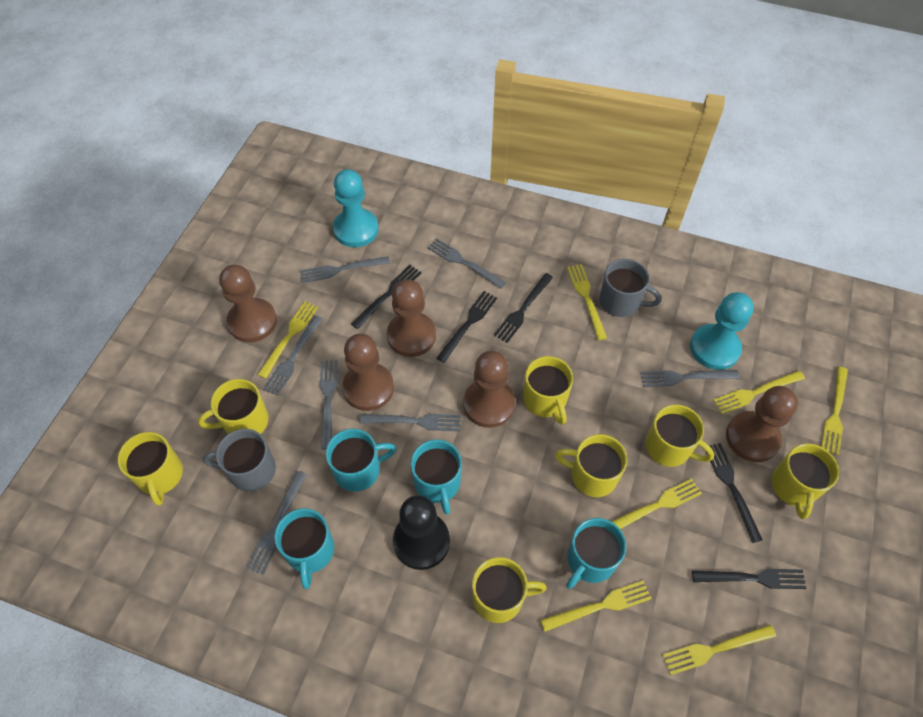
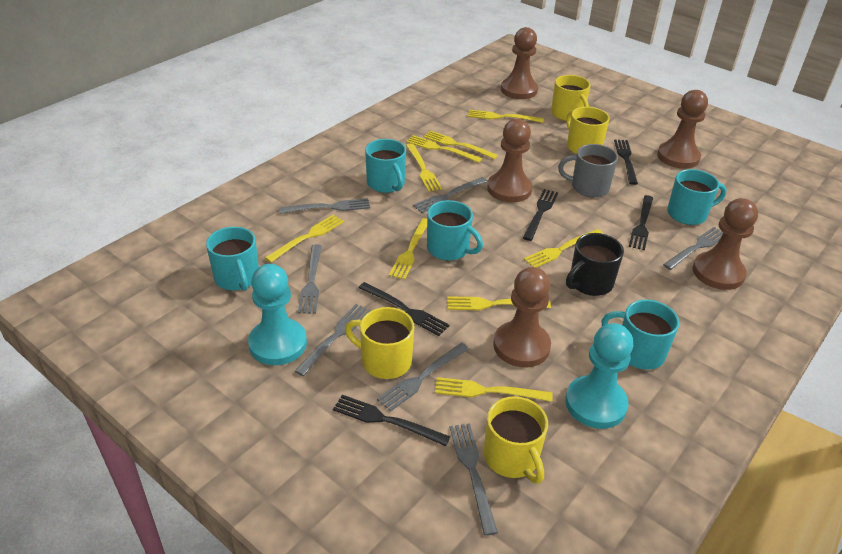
black mug: none = 0 -> [566,233,624,296] = 1
black pawn: [393,495,450,570] = 1 -> none = 0
grey mug: [203,429,276,492] [599,259,661,317] = 2 -> [558,144,618,198] = 1
turquoise mug: [275,508,334,589] [326,429,397,492] [411,440,462,515] [566,518,626,589] = 4 -> [206,227,259,291] [365,139,406,193] [427,200,483,261] [601,299,679,370] [667,169,727,225] = 5
yellow fork: [258,301,318,379] [540,580,652,632] [567,264,607,340] [611,478,702,529] [662,625,776,675] [713,371,805,414] [821,366,848,455] = 7 -> [265,215,344,263] [389,218,427,280] [406,135,482,163] [406,144,442,192] [424,131,498,160] [435,377,553,402] [447,296,551,310] [468,110,544,123] [524,229,603,268] = 9
yellow mug: [118,432,183,506] [198,379,269,434] [472,557,547,623] [523,356,573,425] [555,434,628,497] [646,404,714,467] [772,443,839,519] = 7 -> [345,307,414,379] [484,396,548,484] [551,75,591,121] [566,107,610,154] = 4

